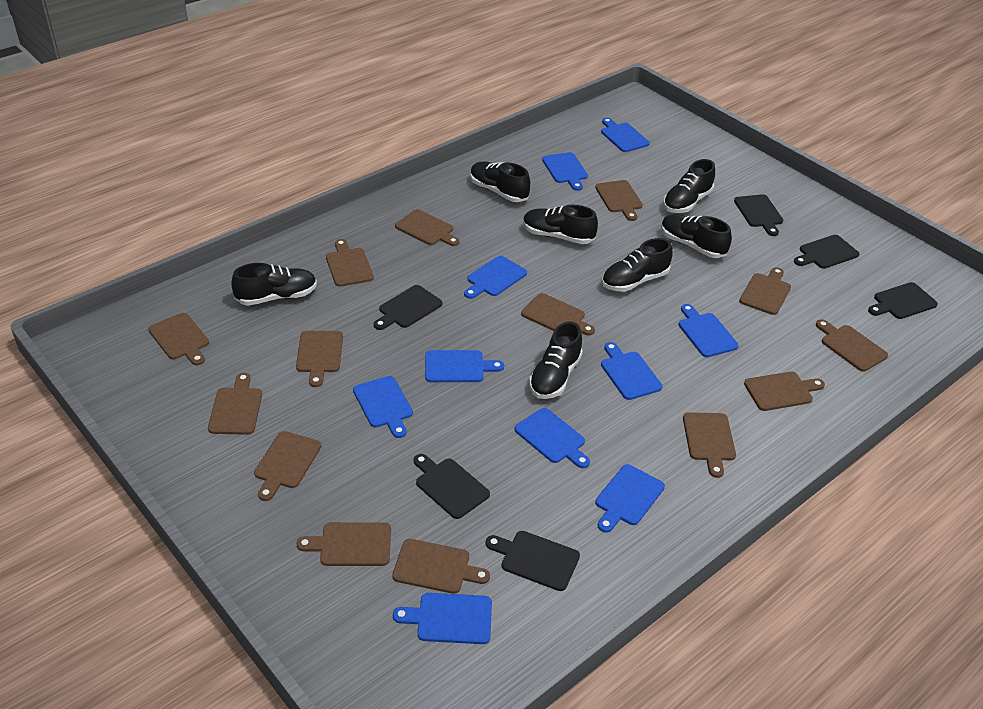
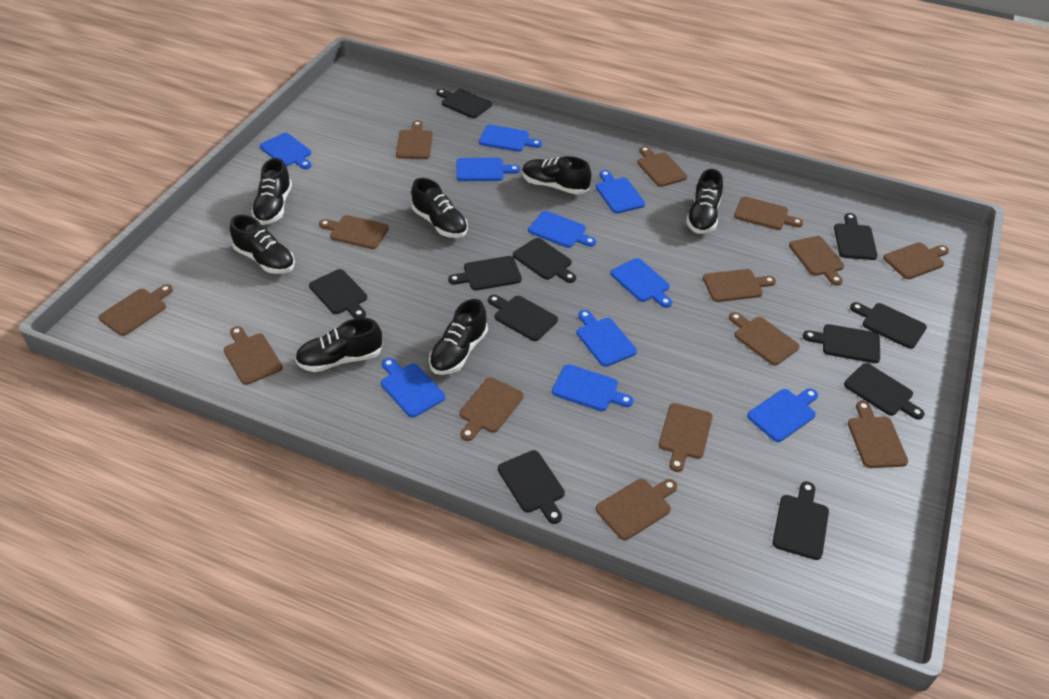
black cutting board: [373,285,442,330] [414,454,490,519] [485,531,580,591] [734,194,783,236] [794,235,859,269] [868,282,938,319] = 6 -> [309,269,367,318] [436,89,492,118] [448,256,522,291] [488,295,558,341] [498,450,565,524] [513,238,576,283] [772,481,829,560] [803,324,880,363] [834,213,878,260] [844,363,925,420] [850,302,927,349] = 11

